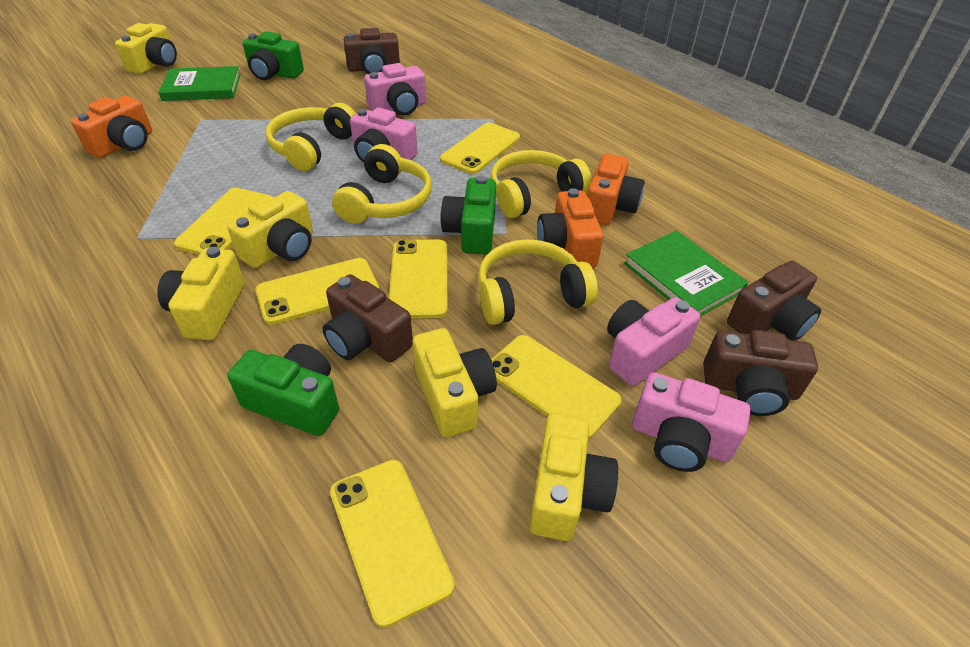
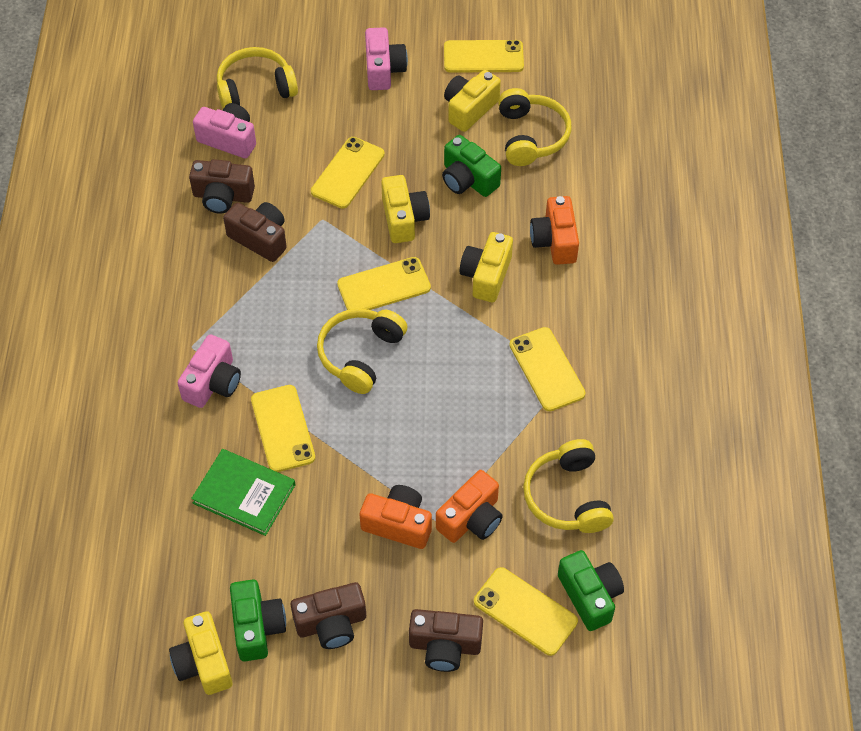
green book: [158,66,241,101] [624,230,749,316] = 2 -> [191,449,295,536] = 1
pink camera: [350,108,418,162] [364,63,426,116] [607,297,700,386] [632,372,751,472] = 4 -> [178,334,241,408] [193,103,256,158] [365,27,408,90] = 3
yellow camera: [115,23,177,74] [157,247,245,340] [227,191,313,268] [413,328,497,437] [530,413,618,541] = 5 -> [169,611,233,695] [381,175,430,243] [444,70,501,132] [460,232,513,302] = 4

